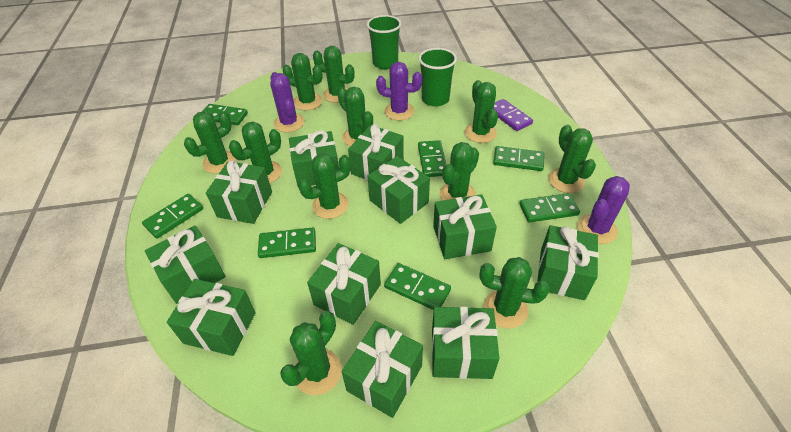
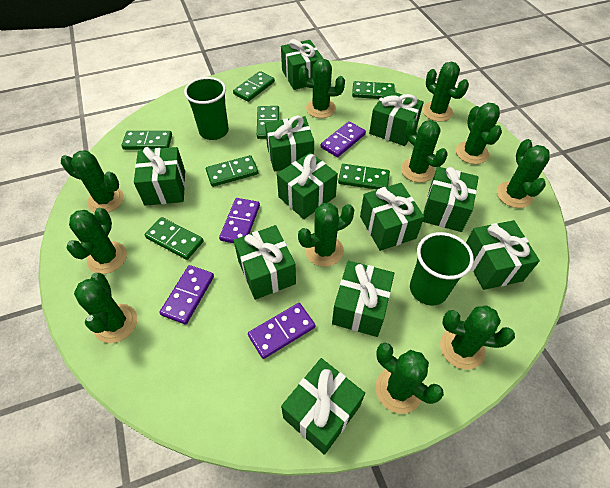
purple cactus: [270,72,305,132] [376,62,422,121] [577,176,630,244] = 3 -> none = 0
purple domino: [494,99,533,131] = 1 -> [160,265,214,324] [219,198,260,243] [248,303,315,359] [321,121,366,157] = 4

